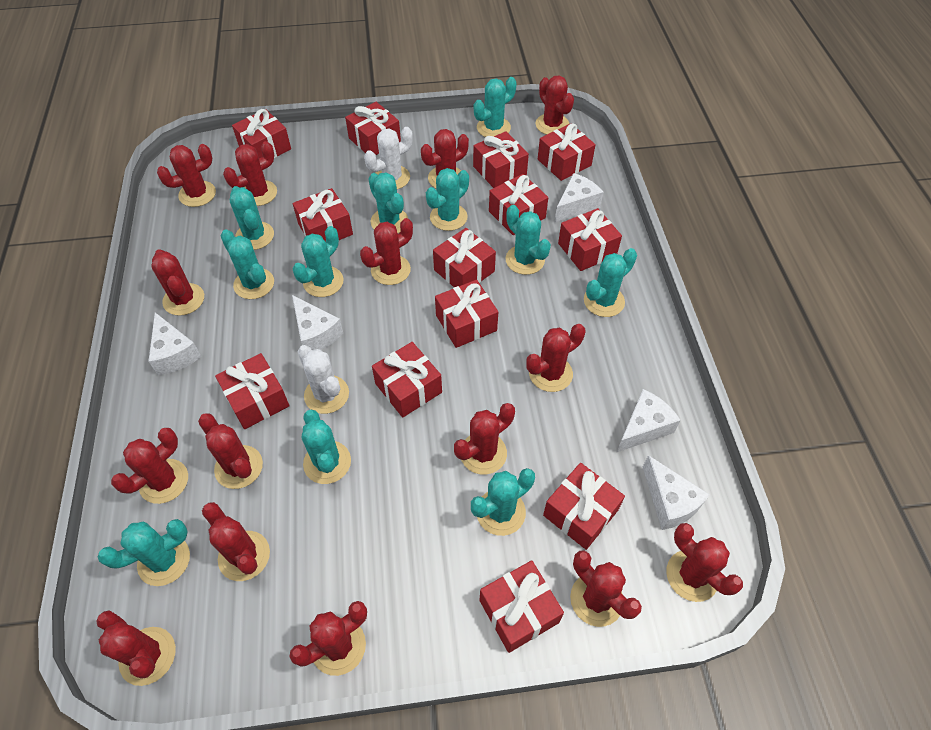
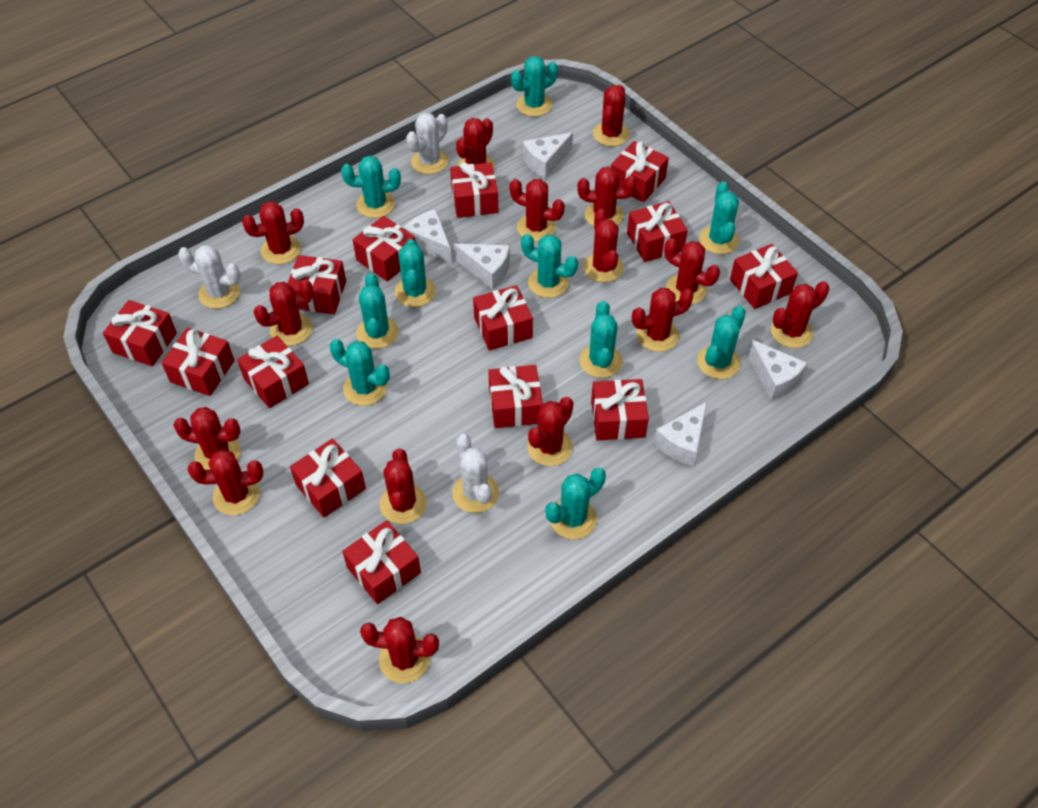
red gift: [215,353,289,429] [232,109,291,158] [293,188,353,242] [345,102,401,155] [372,342,442,418] [433,228,496,287] [435,280,498,348] [473,131,529,188] [480,560,564,653] [489,174,548,235] [538,123,596,181] [543,463,625,550] [558,208,622,271] = 13 -> [103,300,177,366] [161,328,235,396] [237,336,309,408] [287,255,346,314] [290,438,366,517] [342,520,421,604] [353,216,416,281] [450,162,498,218] [473,285,533,350] [488,365,543,428] [591,379,649,440] [611,141,669,202] [627,201,688,262] [730,244,798,309] = 14
turquoise cactus: [98,519,190,586] [221,229,274,299] [230,186,274,250] [292,226,344,297] [302,410,351,484] [368,172,408,233] [426,168,469,231] [471,468,535,536] [474,77,517,137] [505,205,551,275] [584,248,637,317] = 11 -> [330,339,390,406] [341,156,401,218] [356,273,399,349] [395,239,436,307] [511,56,558,117] [521,234,578,298] [546,468,606,539] [579,301,623,378] [697,306,746,379] [700,181,739,254] = 10
white cactus: [298,345,349,414] [364,127,413,189] = 2 -> [178,245,241,309] [406,113,448,174] [453,434,499,513] = 3

